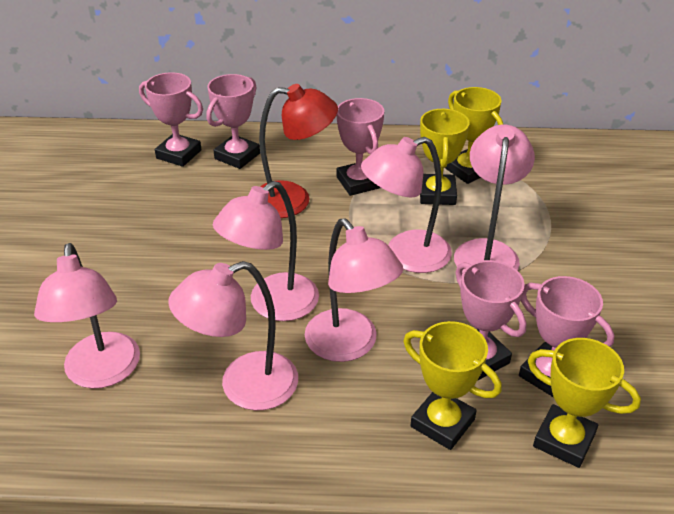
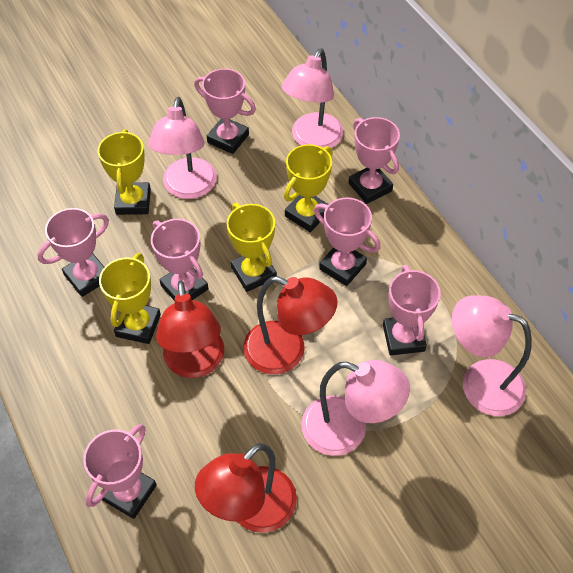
pink lamp: [34,243,140,389] [168,261,298,411] [213,181,319,321] [305,218,403,362] [361,137,452,273] [454,125,535,273] = 6 -> [148,97,217,199] [282,49,343,148] [302,360,410,456] [452,295,532,416] = 4
pink trophy: [139,72,203,167] [206,74,260,169] [337,98,384,196] [455,260,526,381] [519,276,615,398] = 5 -> [37,208,109,297] [83,424,157,519] [151,219,208,301] [194,68,256,154] [314,197,380,286] [348,117,400,204] [383,265,441,356] = 7
red lamp: [259,84,338,218] = 1 -> [156,280,224,378] [195,443,297,533] [243,276,337,374] = 3

